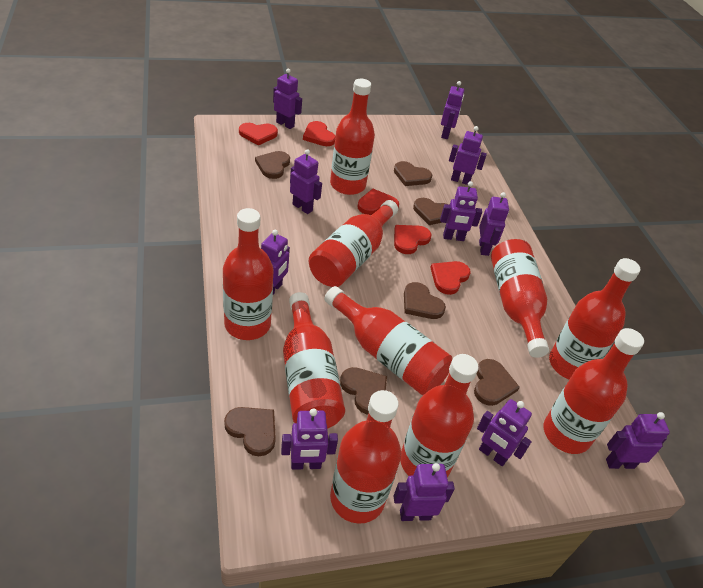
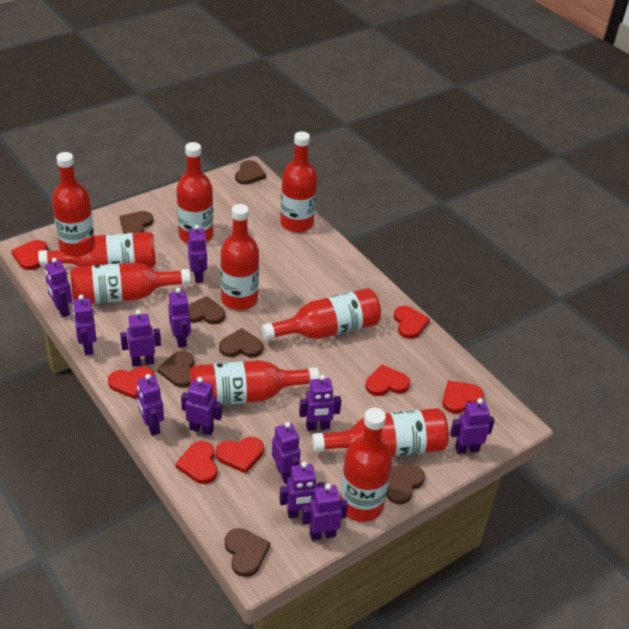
purple robot: [261,230,290,294] [273,68,302,129] [281,408,338,470] [290,149,322,214] [393,463,455,521] [440,181,482,241] [441,81,464,139] [449,126,487,185] [477,399,532,466] [479,192,509,256] [606,412,670,469] = 11 -> [45,258,72,318] [73,295,97,355] [120,310,161,367] [137,374,164,436] [168,288,191,348] [181,377,222,436] [188,225,207,283] [272,422,301,484] [279,462,325,518] [299,375,342,431] [301,484,348,541] [450,398,495,454] = 12
red heart: [239,123,278,145] [303,121,336,146] [358,189,399,215] [394,225,432,254] [430,261,471,295] = 5 -> [11,240,48,270] [108,366,154,399] [175,441,217,484] [216,437,264,474] [366,364,410,396] [394,306,430,339] [442,380,484,414] = 7

